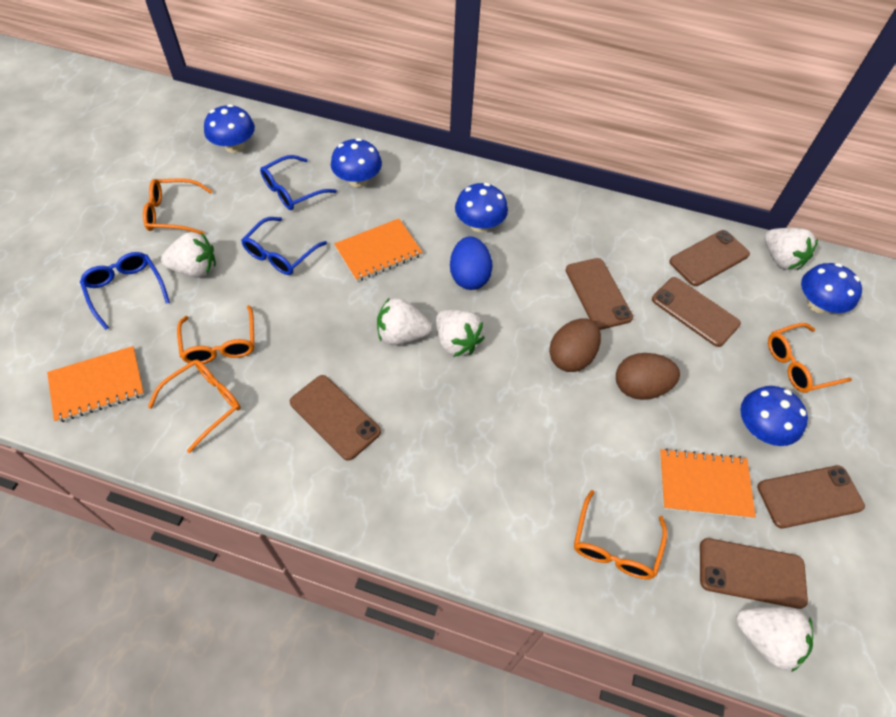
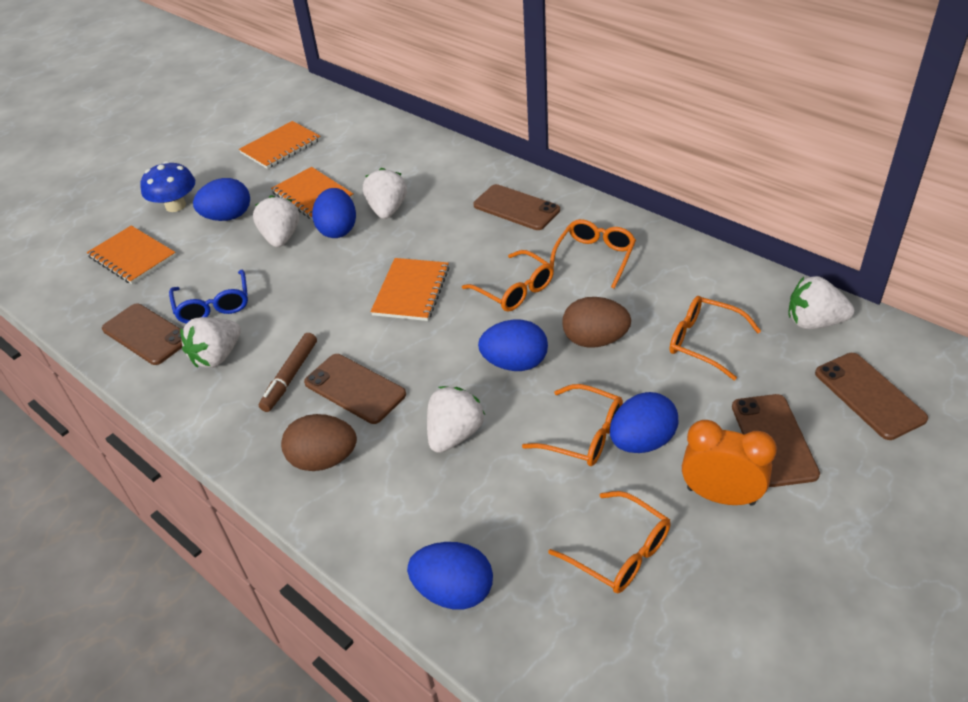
blue egg: [450,236,493,290] = 1 -> [193,178,250,221] [312,188,356,238] [407,542,493,610] [478,319,548,371] [610,392,678,453] = 5
blue glasses: [80,252,170,330] [241,217,327,275] [260,155,337,210] = 3 -> [169,269,248,324] = 1
blue mushroom: [204,104,255,153] [331,138,382,187] [455,183,508,232] [740,386,808,446] [801,263,862,313] = 5 -> [140,161,195,212] = 1
brown marker: none = 0 -> [259,333,317,412] = 1
brown phone: [290,375,381,461] [566,258,633,330] [652,277,741,347] [669,230,750,286] [700,538,808,609] [757,465,865,528] = 6 -> [102,304,182,365] [304,354,406,424] [473,184,560,230] [732,394,820,487] [815,353,928,440] = 5
orange clock: none = 0 -> [682,420,777,506] = 1
orange notebook: [47,346,145,423] [334,219,423,282] [659,448,756,519] = 3 -> [87,226,176,284] [239,121,321,169] [271,167,354,220] [371,258,450,321] = 4

